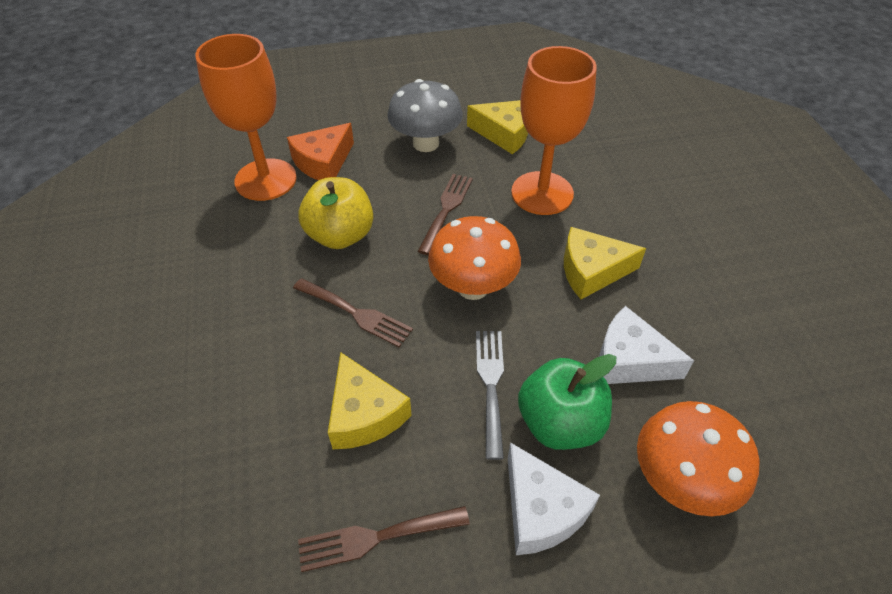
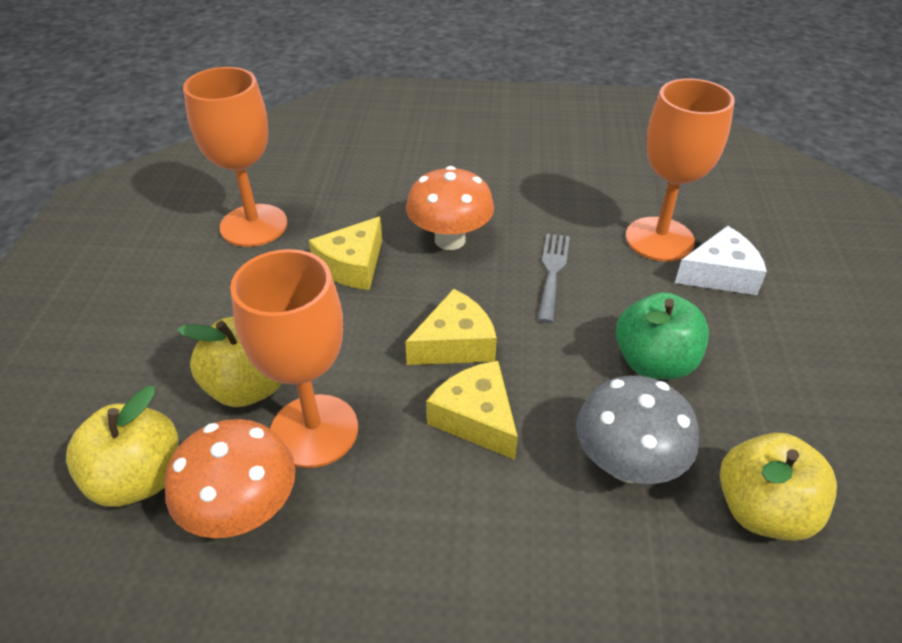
brown fork: [293,278,413,347] [298,506,470,572] [418,174,473,255] = 3 -> none = 0
orange cheese: [287,123,354,181] = 1 -> none = 0
orange goblet: [195,34,297,201] [511,46,597,215] = 2 -> [183,67,287,247] [230,249,358,468] [626,78,735,261] = 3
white cheese: [508,442,600,555] [599,306,694,384] = 2 -> [675,226,767,295] = 1
yellow apple: [299,177,373,249] = 1 -> [66,386,178,507] [178,317,282,407] [720,433,837,541] = 3

